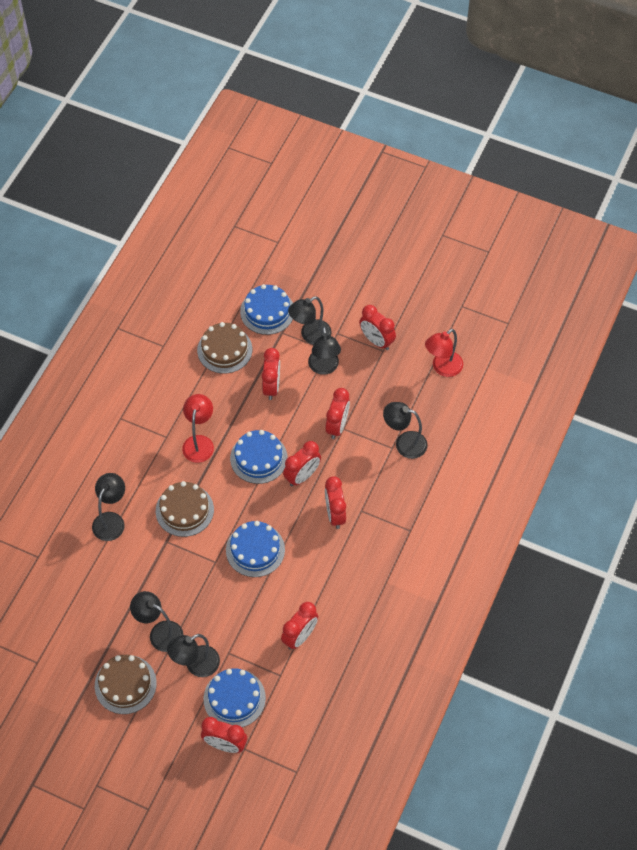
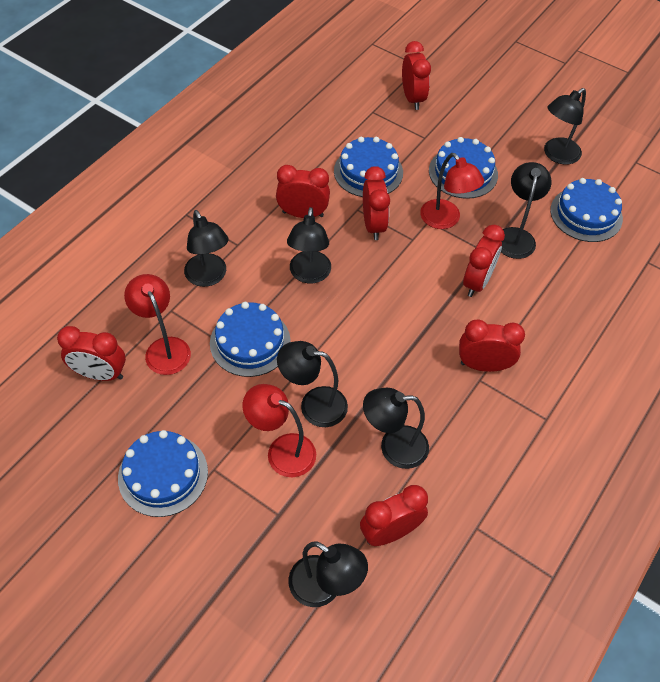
black lamp: [92,473,125,541] [130,591,183,652] [167,634,220,677] [288,296,332,345] [308,326,341,375] [383,402,427,459] = 6 -> [184,210,229,287] [277,341,348,427] [287,207,331,283] [288,541,368,607] [363,387,429,469] [501,162,552,259] [544,88,586,165] = 7
blue cake: [204,668,266,727] [226,521,285,577] [230,430,287,484] [240,284,293,335] = 4 -> [118,430,208,517] [210,302,291,377] [334,137,403,197] [429,137,498,199] [550,178,623,242] = 5
brown cake: [95,655,157,714] [156,481,214,537] [197,322,252,374] = 3 -> none = 0
red lamp: [182,394,214,463] [425,329,463,377] = 2 -> [124,274,191,375] [243,384,316,477] [420,153,484,229] = 3

